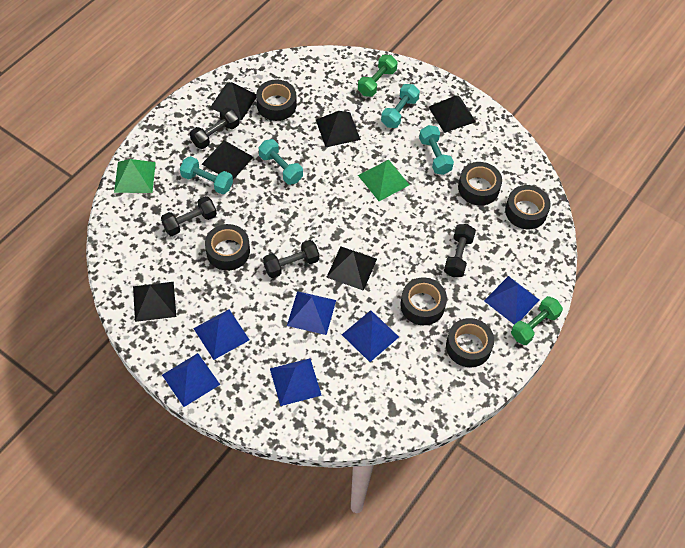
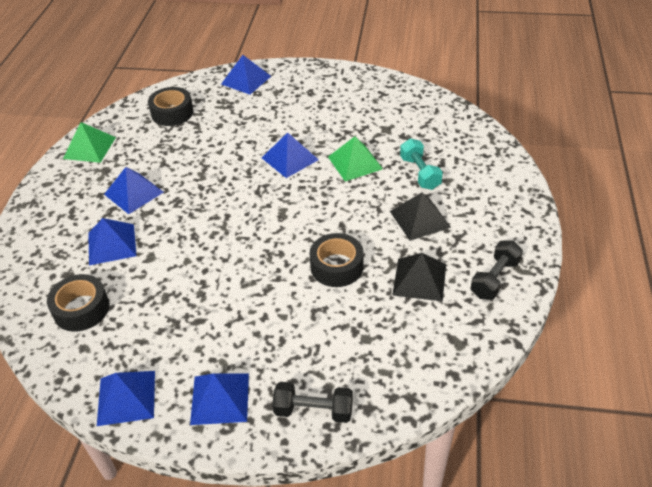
black dumbbell: [161,196,217,236] [190,108,239,149] [263,240,319,278] [444,224,476,277] = 4 -> [272,382,353,423] [471,241,523,300] = 2
black pyramid: [133,282,176,322] [202,140,253,180] [210,82,256,121] [316,111,361,147] [326,246,377,291] [429,95,476,133] = 6 -> [390,192,451,241] [392,253,446,302] = 2
black tape: [205,224,250,271] [256,80,297,121] [400,277,447,325] [446,318,494,367] [458,162,502,206] [505,185,551,229] = 6 -> [47,274,109,332] [148,87,193,126] [309,233,364,287] = 3
green dumbbell: [358,55,398,97] [511,296,563,345] = 2 -> none = 0
turquoise dumbbell: [180,156,233,194] [258,139,303,185] [381,84,420,128] [419,125,454,175] = 4 -> [400,138,443,190] = 1

